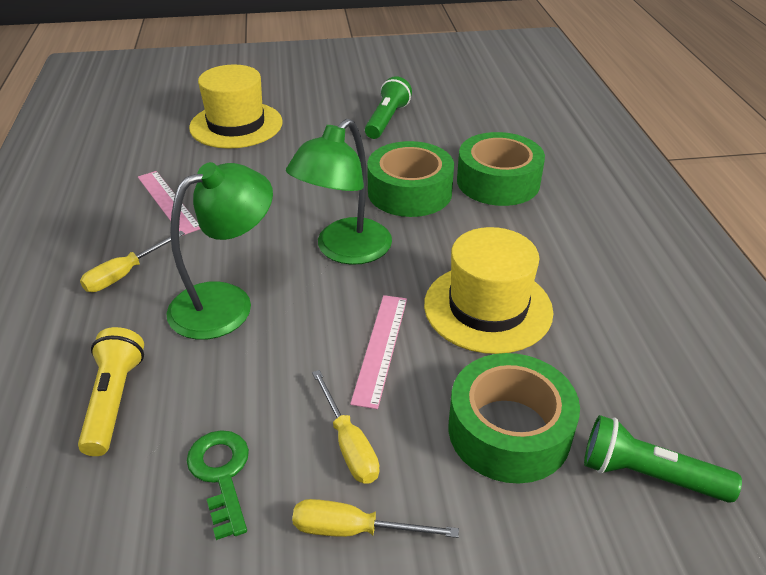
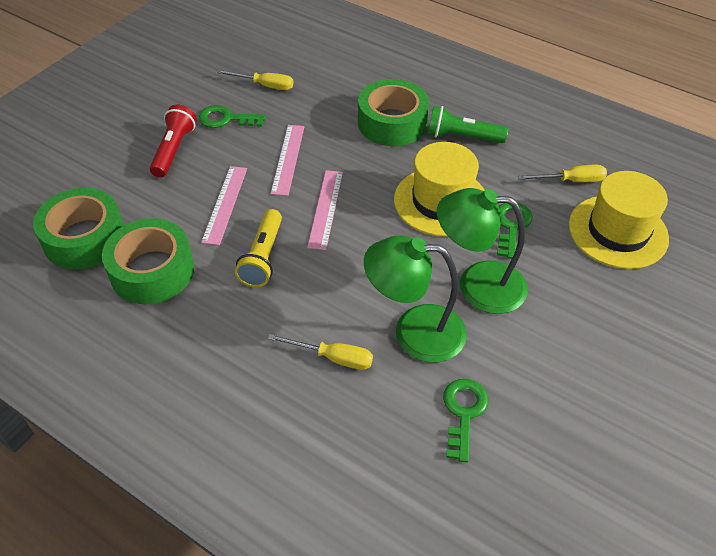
green flashlight: [365,76,412,139] [584,415,742,503] = 2 -> [428,106,508,143] = 1
green key: [187,430,249,540] = 1 -> [199,105,266,128] [443,379,488,462] [497,203,532,259] = 3
pink ruler: [138,171,200,236] [350,295,407,409] = 2 -> [201,166,247,245] [270,125,304,196] [307,170,343,250] = 3
red flashlight: none = 0 -> [150,105,197,178] = 1

